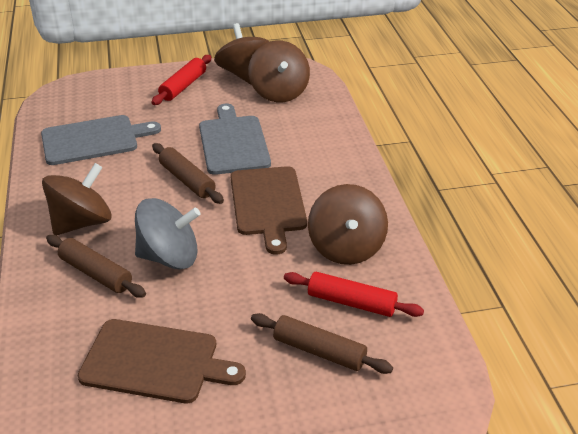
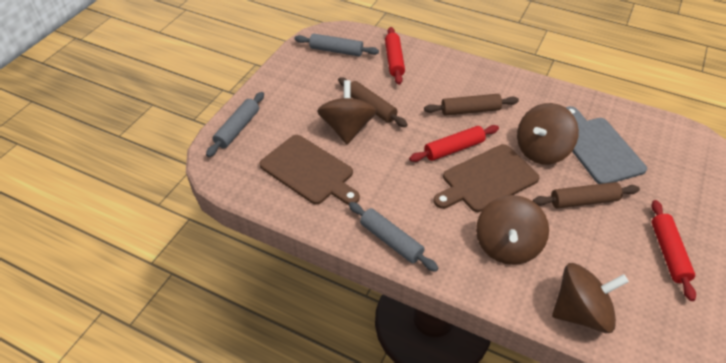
grey cutting board: [41,115,161,165] [199,104,271,175] = 2 -> [565,106,647,184] = 1
grey rolling pin: none = 0 -> [206,92,264,157] [295,33,379,57] [349,202,439,272] = 3
grey spinning top: [135,198,201,270] = 1 -> none = 0
red rolling pin: [151,55,212,105] [284,272,424,317] = 2 -> [385,27,405,85] [409,125,499,162] [651,200,696,301] = 3

